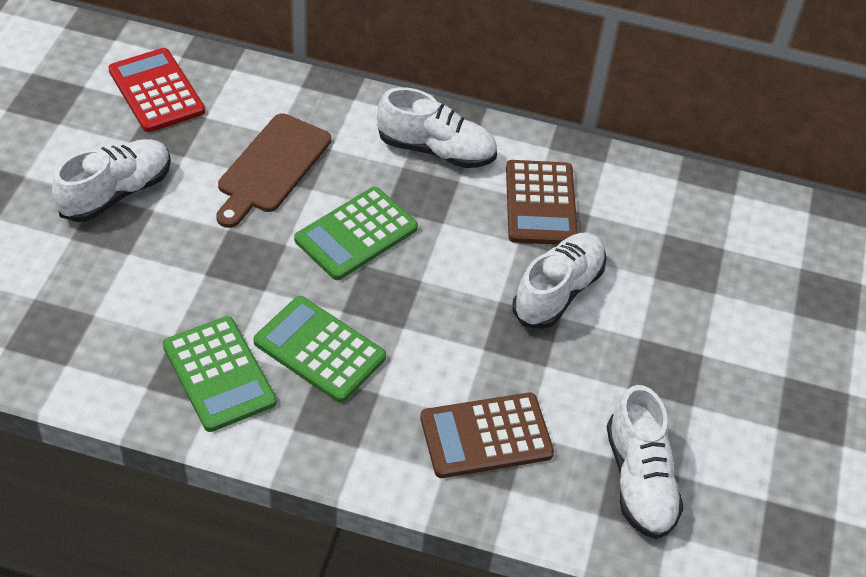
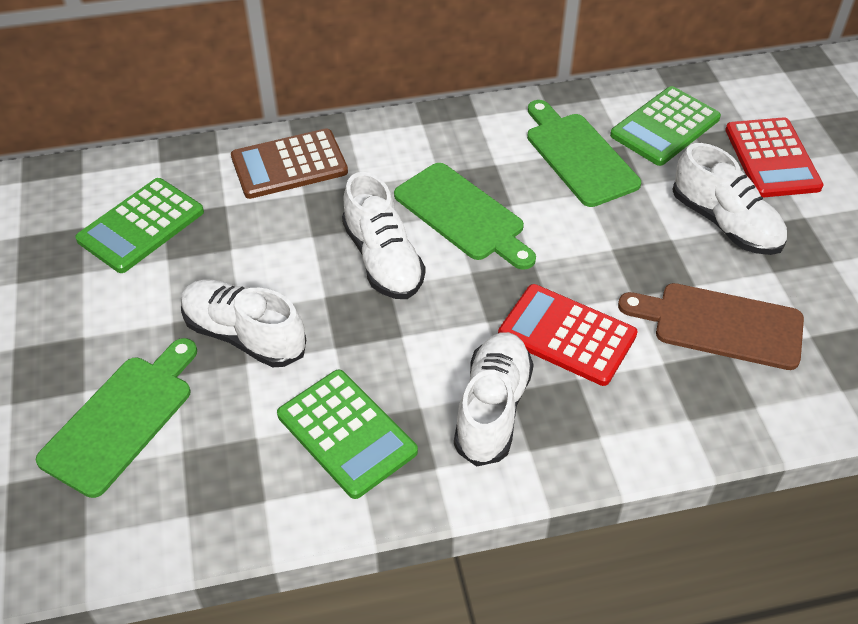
brown calculator: [420,393,554,478] [506,160,578,245] = 2 -> [231,128,348,199] = 1
green cutting board: none = 0 -> [36,338,197,498] [394,163,536,270] [527,100,641,207] = 3
red calculator: [108,48,205,132] = 1 -> [498,284,638,386] [725,117,824,198] = 2

